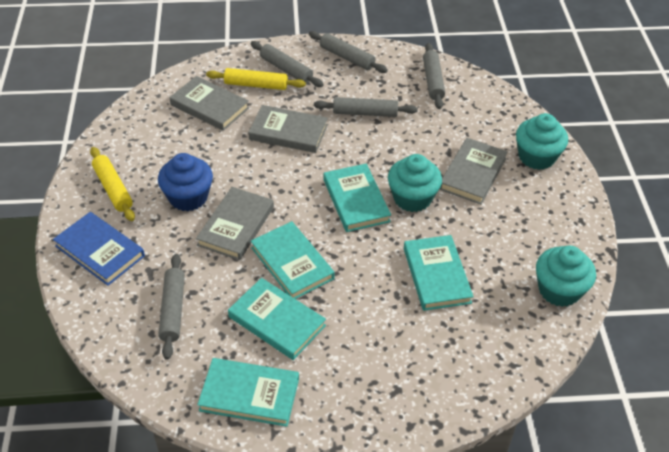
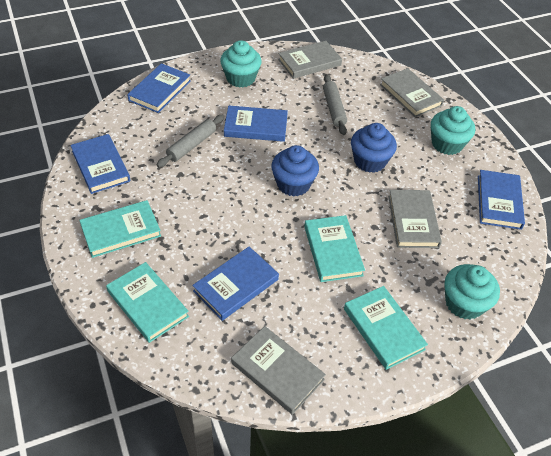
blue book: [53,212,145,286] = 1 -> [70,134,130,194] [127,63,191,113] [192,247,279,321] [224,106,288,142] [478,170,525,230] = 5
blue cupcake: [158,153,213,211] = 1 -> [271,145,319,197] [351,123,397,173] = 2
grey rolling pin: [158,254,185,360] [251,41,324,87] [309,31,388,73] [314,97,418,117] [423,43,445,109] = 5 -> [157,115,224,168] [323,74,347,135] = 2
turquoise book: [197,358,299,427] [228,278,326,360] [251,221,335,299] [324,164,391,232] [404,235,474,311] = 5 -> [79,200,161,258] [106,262,189,343] [304,215,365,282] [344,286,428,370] = 4
yellow rolling pin: [90,147,135,221] [206,68,306,90] = 2 -> none = 0

